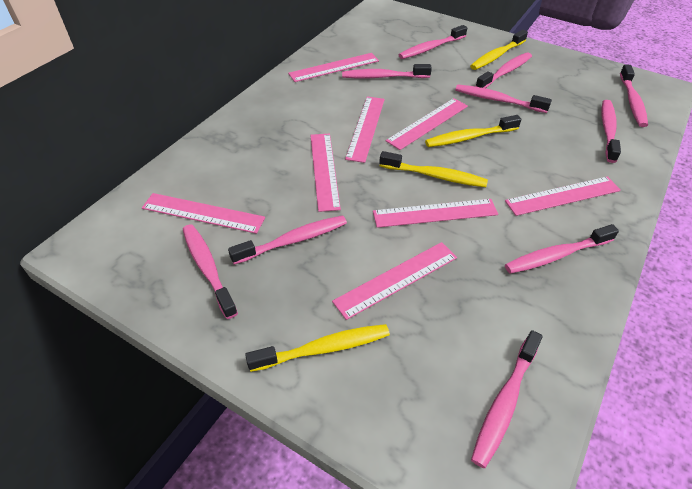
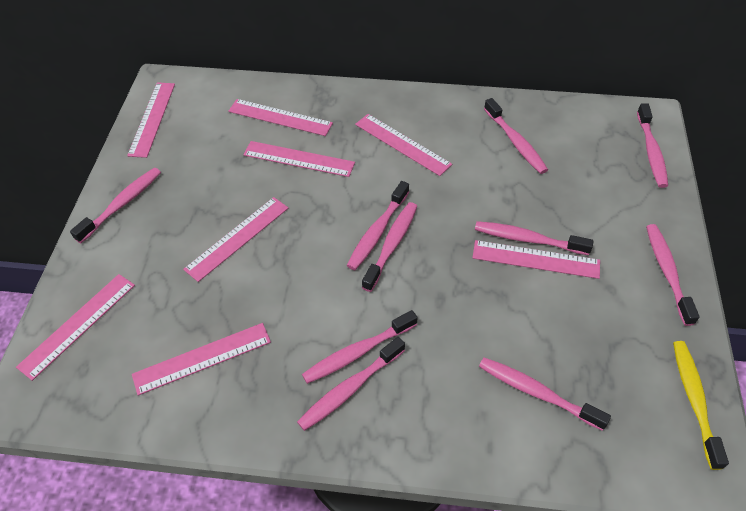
yellow toothbrush: [246,324,390,372] [379,151,488,187] [425,115,521,147] [470,30,528,70] = 4 -> [673,341,729,470] = 1

